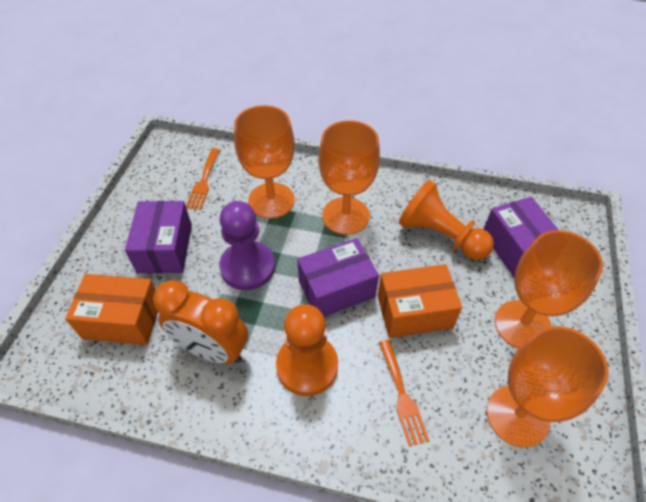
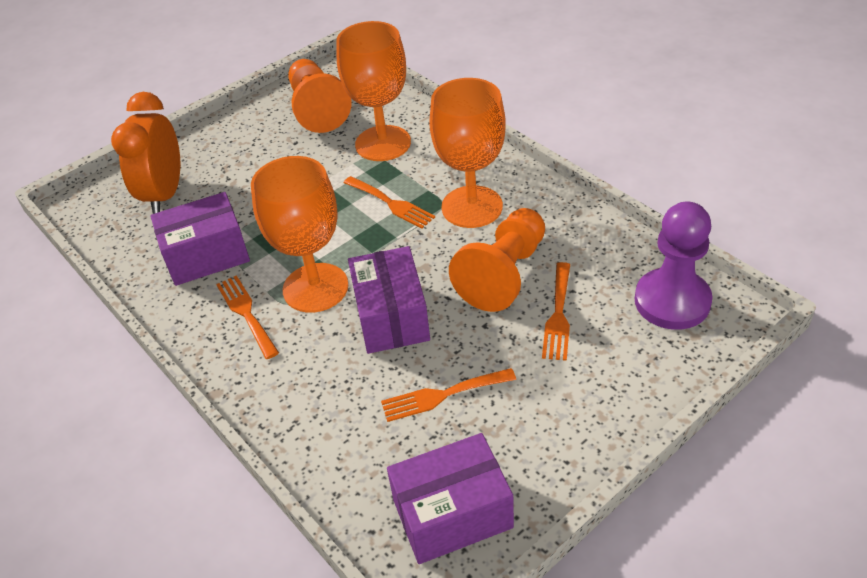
orange box: [65,274,158,345] [378,264,462,338] = 2 -> none = 0
orange fork: [186,148,220,210] [379,340,430,447] = 2 -> [216,275,279,359] [344,176,435,229] [381,368,516,422] [542,262,570,361] = 4
orange goblet: [234,105,295,219] [318,120,380,235] [486,326,609,448] [495,230,603,349] = 4 -> [251,156,348,313] [336,21,411,161] [429,78,506,228] = 3

